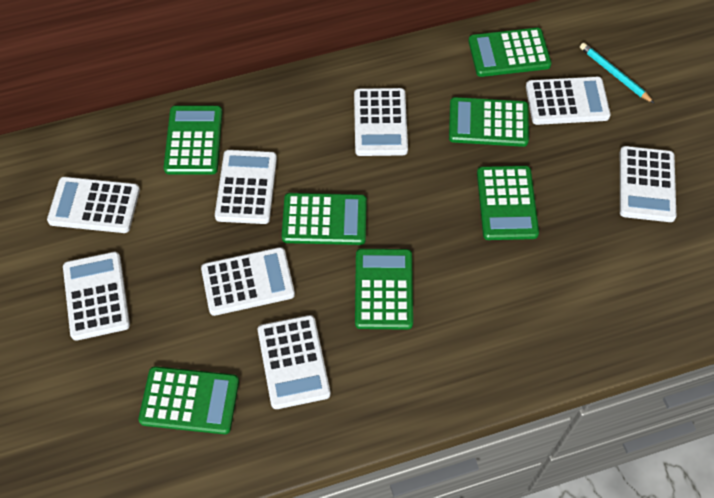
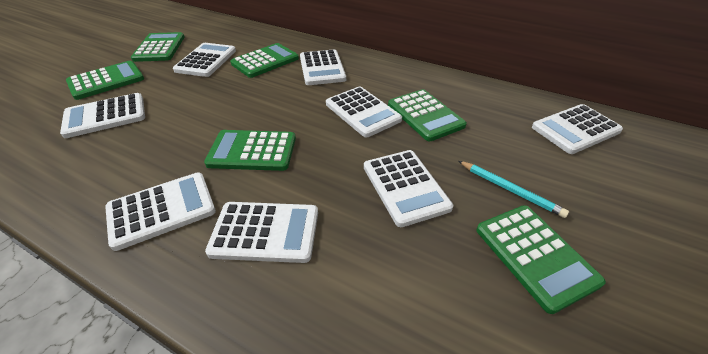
green calculator: [139,366,239,434] [164,106,222,174] [282,193,367,245] [355,249,413,330] [449,97,529,147] [468,28,552,77] [477,166,539,240] = 7 -> [66,61,144,100] [131,32,185,62] [204,130,296,171] [230,43,299,78] [388,89,467,141] [476,205,606,314] = 6

